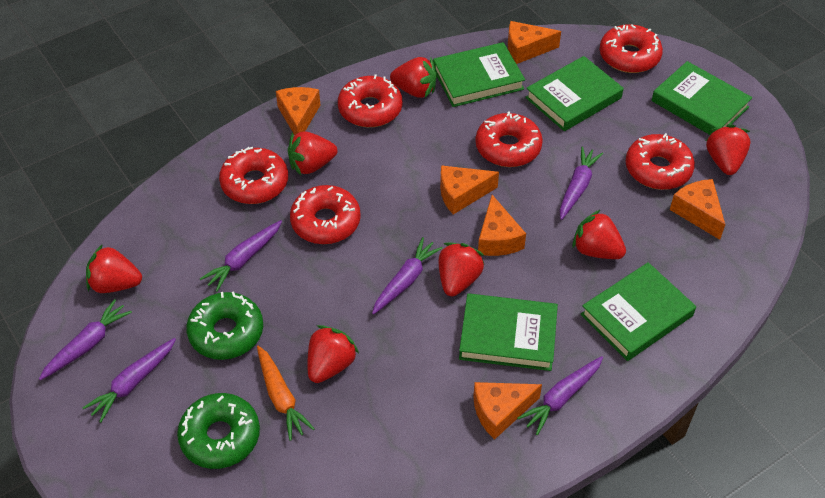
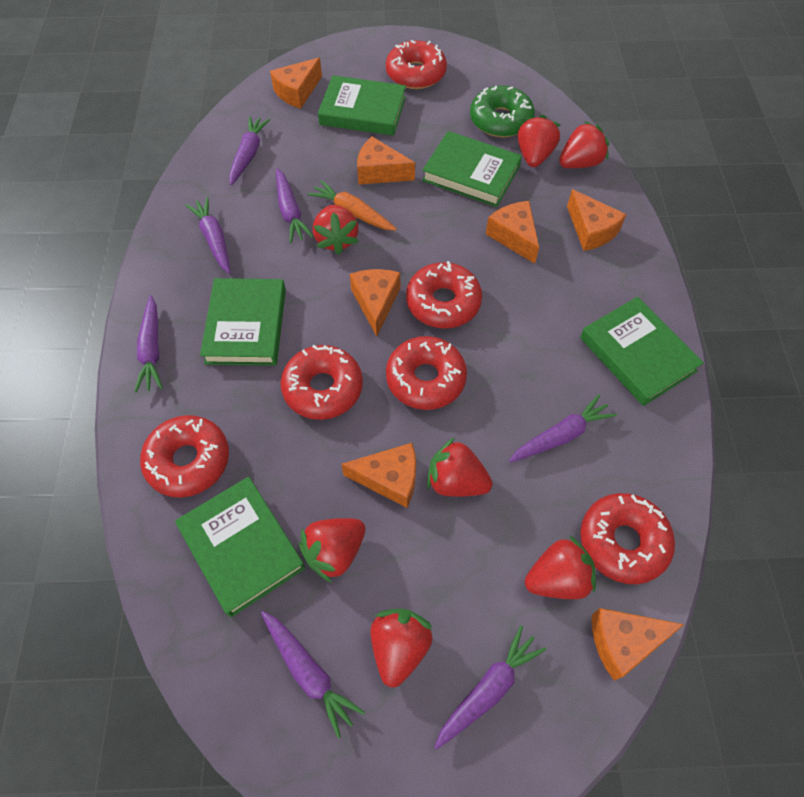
green donut: [177,393,260,469] [186,291,263,360] = 2 -> [470,85,535,137] = 1
orange cheese: [276,87,320,135] [440,165,499,214] [473,382,542,440] [478,195,526,256] [508,21,561,64] [670,179,725,240] = 6 -> [270,58,322,109] [341,443,416,508] [350,269,400,337] [357,136,415,185] [486,201,539,264] [567,189,626,251] [592,608,684,681] = 7
purple carrot: [39,299,132,380] [83,338,176,423] [200,220,282,292] [372,237,443,315] [517,356,603,435] [560,147,603,220] = 6 -> [135,295,163,393] [186,197,231,274] [229,116,270,185] [261,611,365,738] [276,168,314,243] [434,625,546,750] [509,394,617,462] = 7

